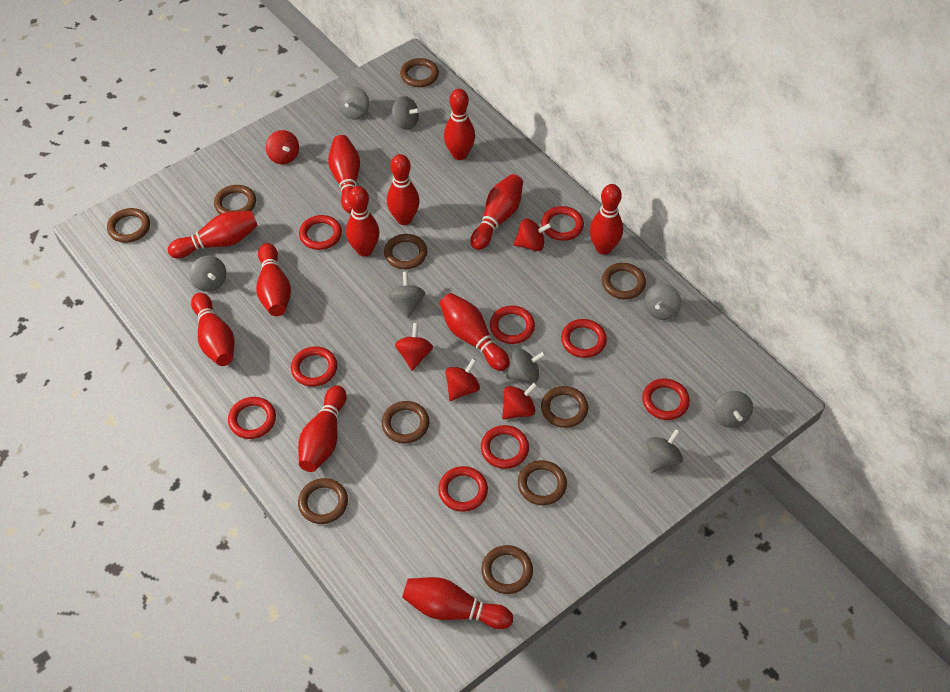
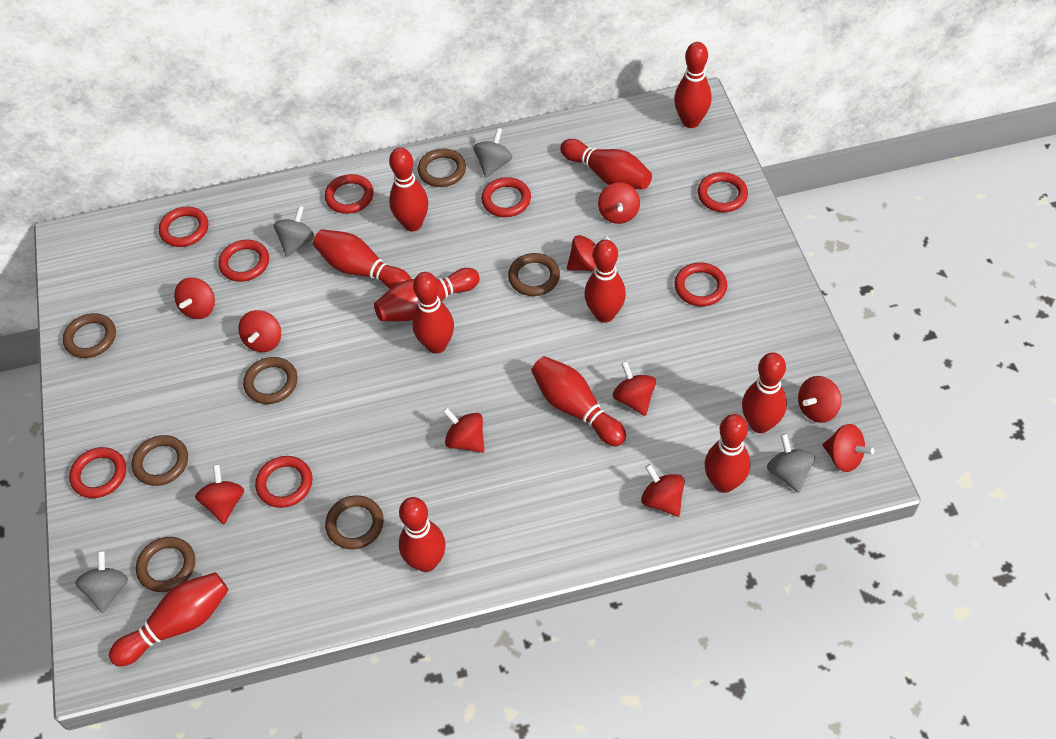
brown ring: [107,208,150,243] [214,185,256,214] [298,478,348,524] [382,401,429,443] [384,234,427,269] [400,58,439,87] [481,545,533,594] [518,460,567,505] [541,386,588,428] [602,263,646,299] = 10 -> [63,313,116,358] [132,435,188,486] [136,537,195,592] [243,357,298,404] [325,495,384,549] [418,149,466,187] [508,253,560,296] = 7
grey spinning top: [190,255,226,292] [338,86,369,120] [388,272,425,318] [391,96,420,130] [506,348,546,383] [645,284,681,320] [647,429,683,473] [714,391,753,428] = 8 -> [75,551,128,613] [274,206,315,257] [473,128,512,178] [767,434,815,493] = 4
red ring: [228,397,276,439] [291,346,337,387] [299,215,342,250] [438,466,488,512] [481,425,529,469] [490,306,535,344] [541,206,584,241] [561,319,607,358] [642,379,690,420] = 9 -> [69,447,126,498] [159,207,208,247] [218,240,269,282] [255,456,313,508] [325,174,374,214] [481,177,531,217] [674,262,727,306] [698,172,748,212] = 8
red spinning top: [266,130,299,164] [395,323,433,371] [445,358,480,401] [502,383,537,420] [513,219,552,251] = 5 -> [174,277,215,319] [195,464,244,524] [238,310,281,352] [443,408,484,453] [567,235,610,272] [598,182,640,224] [613,361,656,416] [641,464,685,517] [798,376,841,423] [823,424,875,472] = 10

